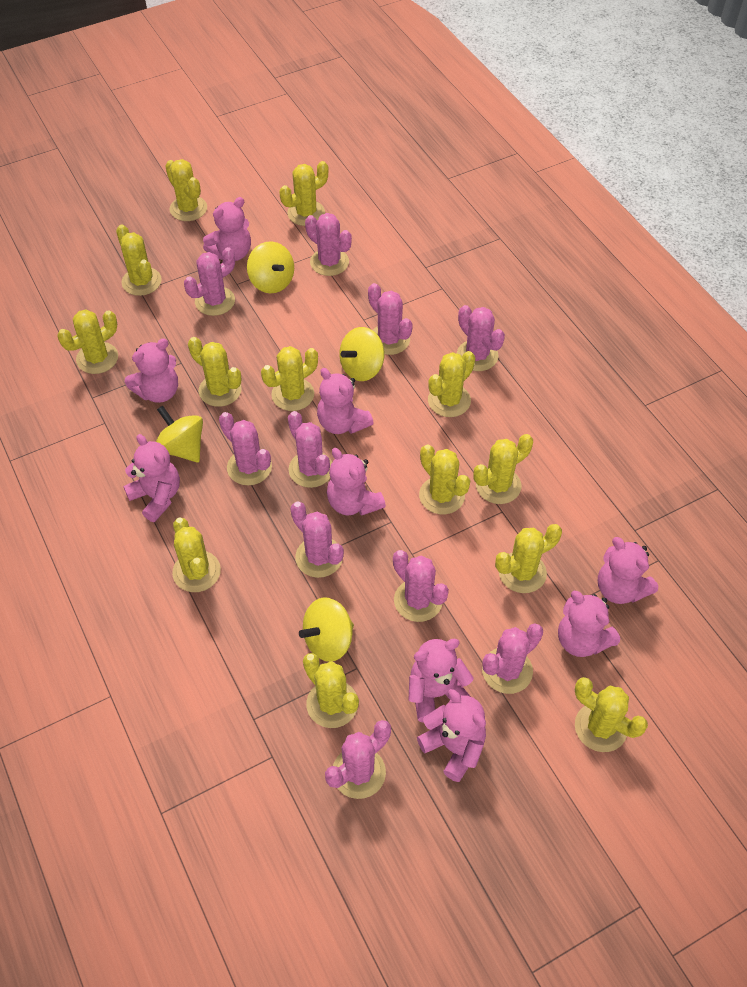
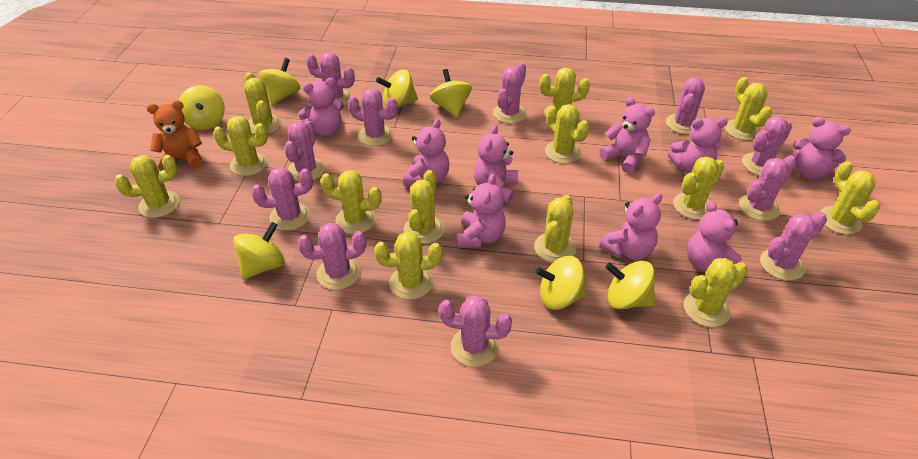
orange teddy bear: none = 0 -> [147,100,203,171] = 1
pink cactus: [184,247,235,316] [219,412,272,485] [288,411,332,488] [291,502,344,578] [305,213,352,276] [325,720,391,799] [368,283,413,355] [393,550,449,622] [457,305,505,371] [482,623,543,694] = 10 -> [251,167,313,231] [284,121,325,182] [298,223,366,290] [306,52,355,105] [348,88,397,146] [439,295,512,367] [493,62,527,123] [666,77,705,134] [739,155,797,221] [742,116,792,176] [760,212,827,281] = 11
yellow spinning top: [156,406,203,462] [247,241,294,293] [299,597,354,662] [339,327,384,381] = 4 -> [179,85,225,130] [233,222,285,280] [259,58,301,105] [376,69,418,108] [430,69,472,118] [535,256,587,310] [605,261,655,309] = 7

